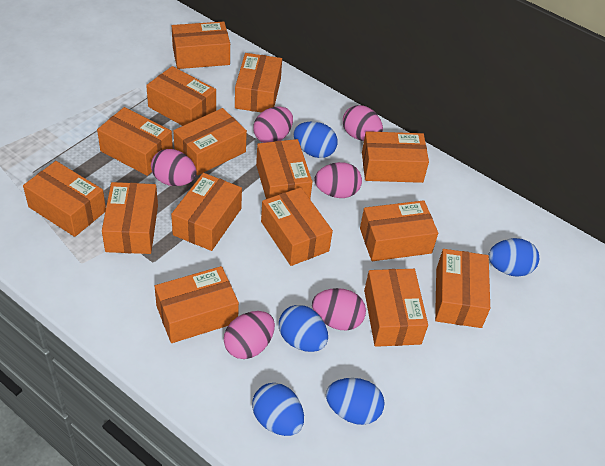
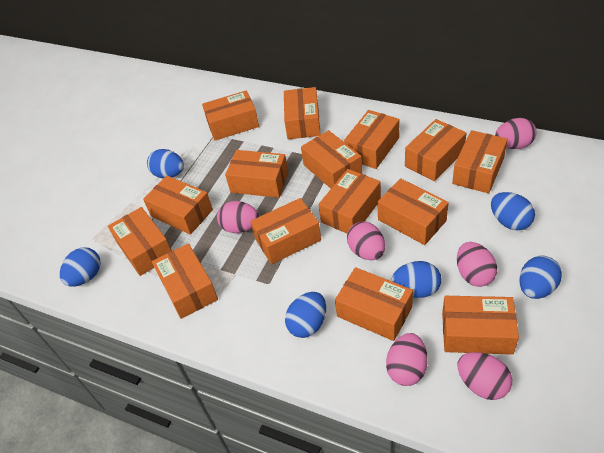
blue egg: [252,383,304,436] [279,305,328,352] [293,122,338,158] [326,378,385,425] [488,238,539,277] = 5 -> [60,247,101,287] [147,149,184,178] [285,292,326,338] [392,261,441,298] [491,192,535,231] [519,256,562,299] = 6

